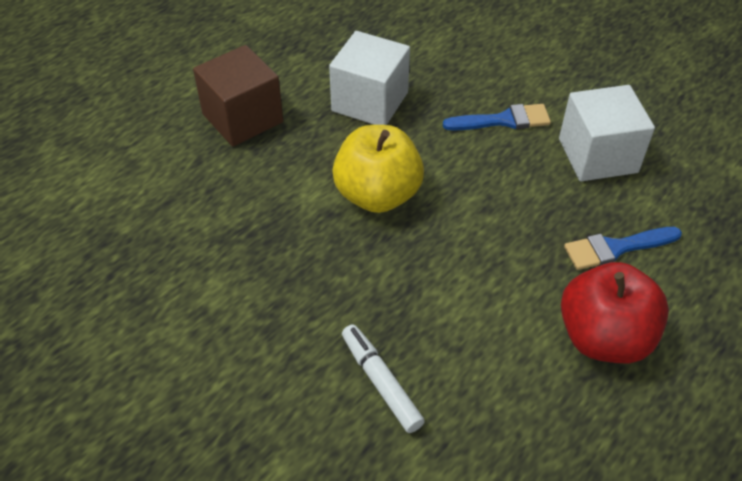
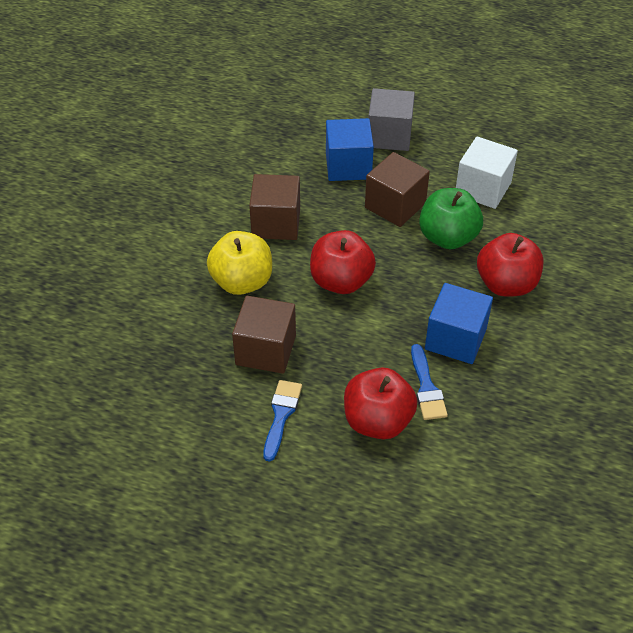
blue cube: none = 0 -> [326,118,374,181] [425,283,493,364] = 2
brown cube: [193,45,283,147] = 1 -> [232,296,296,374] [249,174,300,240] [365,152,430,227] = 3
green apple: none = 0 -> [419,188,483,250] = 1
grey cube: none = 0 -> [368,88,415,151] = 1
red apple: [561,262,669,363] = 1 -> [310,230,376,294] [344,368,418,439] [477,233,543,297] = 3
white cube: [329,31,410,125] [559,85,655,181] = 2 -> [456,137,518,209] = 1
white marker: [342,324,425,433] = 1 -> none = 0

